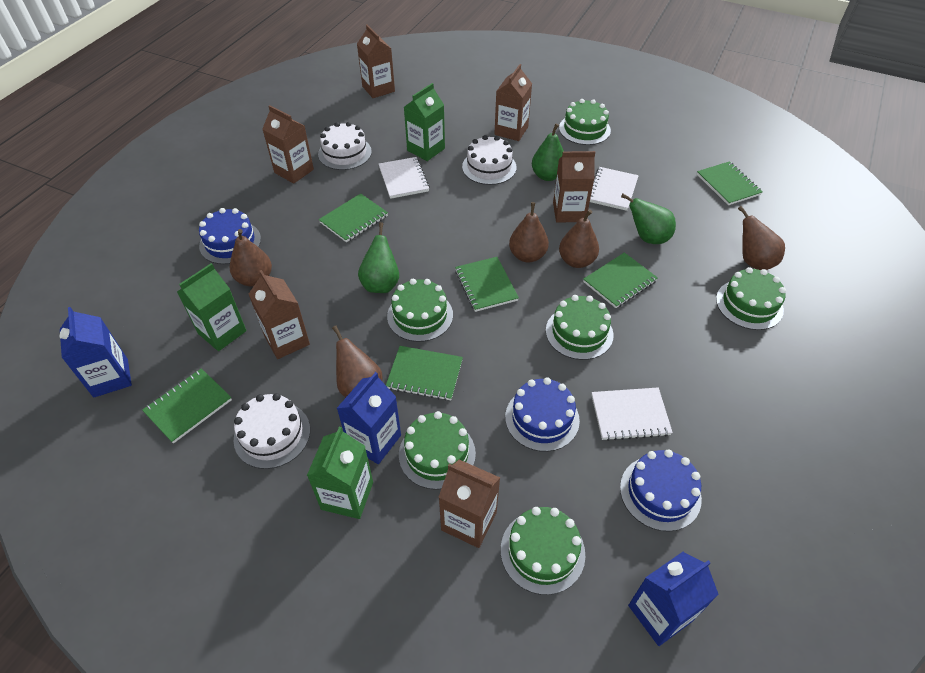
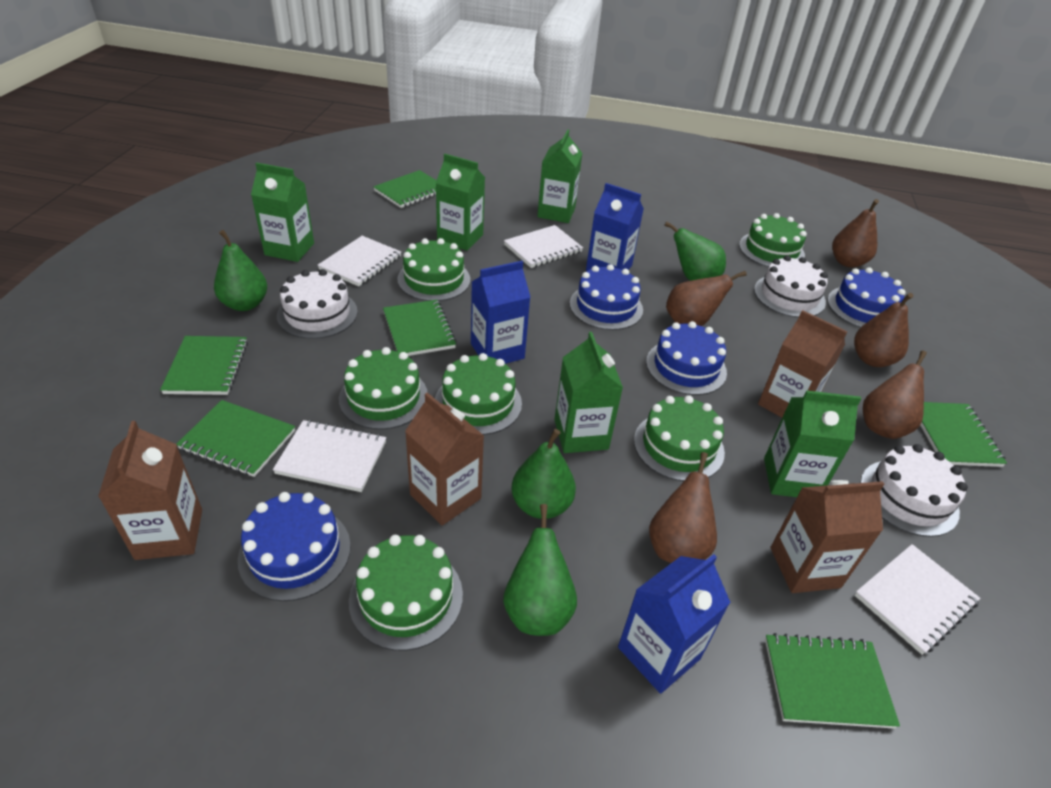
blue cake: [199,208,261,264] [505,377,580,452] [620,449,702,532] = 3 -> [238,492,351,601] [570,264,643,330] [646,321,727,395] [827,267,906,328] = 4
brown carton: [249,270,310,359] [262,105,314,184] [357,24,395,98] [439,460,500,548] [494,64,532,141] [553,151,595,222] = 6 -> [98,421,202,560] [405,392,484,526] [758,310,848,418] [770,480,884,593] = 4
green carton: [177,263,246,351] [307,427,373,519] [404,83,445,161] = 3 -> [251,162,314,262] [436,154,485,251] [537,130,582,223] [554,332,623,453] [764,390,861,497] = 5
green pear: [358,222,399,293] [532,123,564,181] [621,194,676,244] = 3 -> [214,230,267,311] [503,504,577,636] [512,429,576,519] [664,221,726,281] = 4
white notebook: [379,157,430,199] [590,167,639,211] [591,388,673,441] = 3 -> [273,420,386,492] [318,236,401,287] [504,225,583,268] [854,544,980,655] = 4

